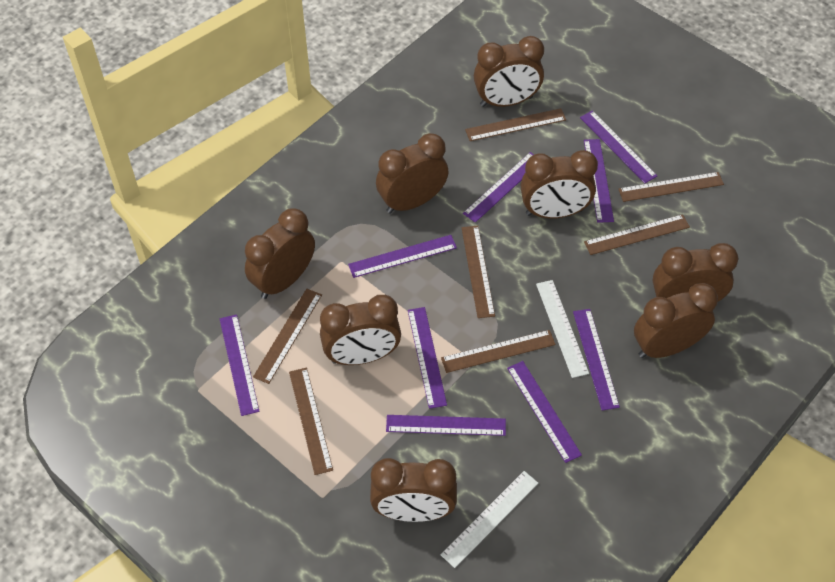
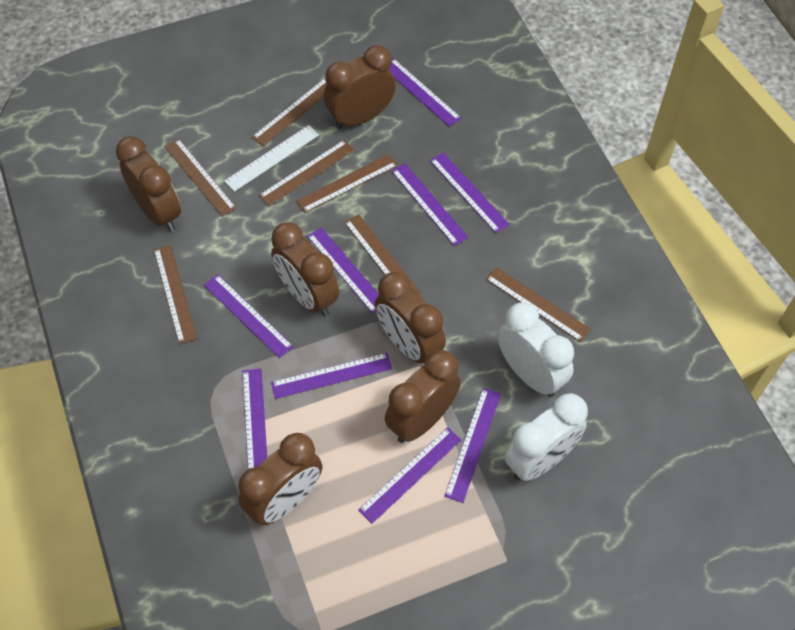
brown clock: [245,208,315,299] [320,295,401,365] [370,458,457,522] [376,133,449,213] [474,36,544,107] [521,150,598,219] [634,283,718,358] [652,243,738,301] = 8 -> [116,136,181,232] [239,433,322,525] [271,222,339,317] [324,45,396,129] [375,272,446,364] [384,350,461,443] = 6
white clock: none = 0 -> [498,302,574,397] [505,393,588,481] = 2
white ruler: [440,471,538,568] [536,280,589,378] = 2 -> [224,125,319,192] = 1

